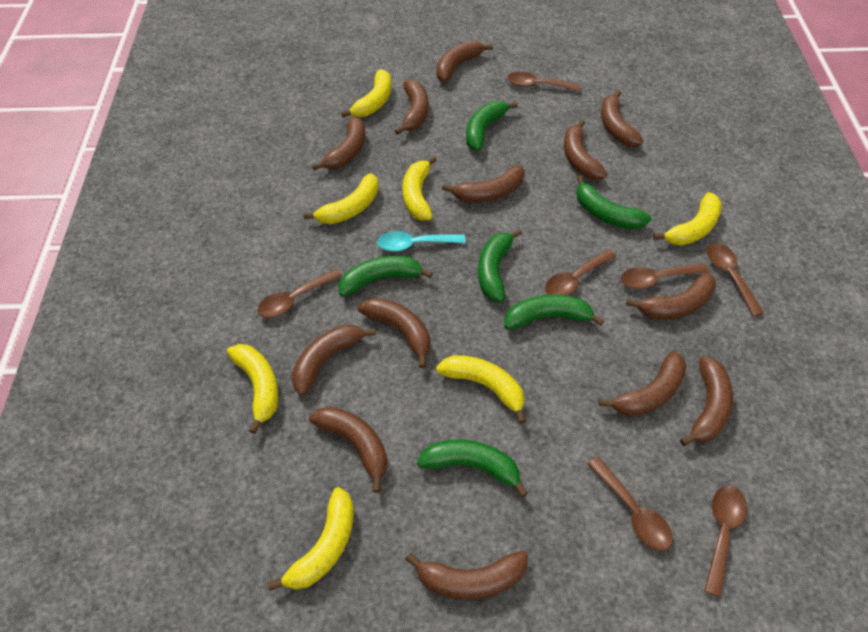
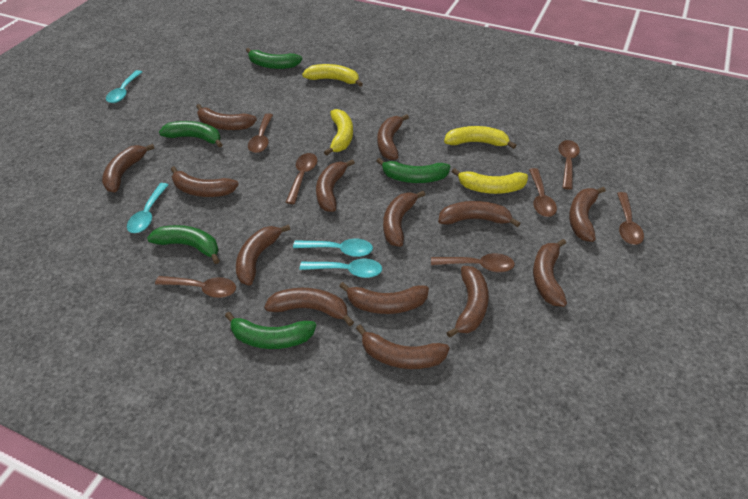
brown banana: [292,325,376,396] [309,406,388,493] [312,117,365,170] [358,298,431,368] [395,80,429,135] [405,551,528,600] [436,41,493,82] [442,165,525,203] [564,120,607,180] [599,351,687,416] [601,90,644,147] [626,272,716,320] [680,356,733,446] = 13 -> [102,144,155,192] [171,166,239,197] [196,104,257,130] [236,224,290,286] [264,288,354,326] [316,159,355,212] [339,282,429,314] [356,325,450,369] [377,114,409,160] [383,191,425,247] [438,201,520,227] [446,266,489,338] [533,239,567,307] [569,187,606,242] = 14
green banana: [339,256,433,297] [417,440,528,497] [466,101,518,151] [478,229,522,302] [505,295,604,330] [576,176,651,229] = 6 -> [147,225,220,264] [159,121,223,148] [225,312,316,349] [246,48,302,69] [376,158,450,183] = 5
turquoise spoon: [377,231,466,252] = 1 -> [106,70,142,103] [127,183,168,233] [293,238,373,257] [299,259,382,278] = 4
yellow banana: [227,344,278,434] [267,487,354,591] [304,173,379,224] [341,69,392,117] [402,156,437,221] [436,355,526,424] [653,192,722,246] = 7 -> [302,64,363,87] [324,109,353,156] [444,126,517,149] [452,168,528,194] = 4

